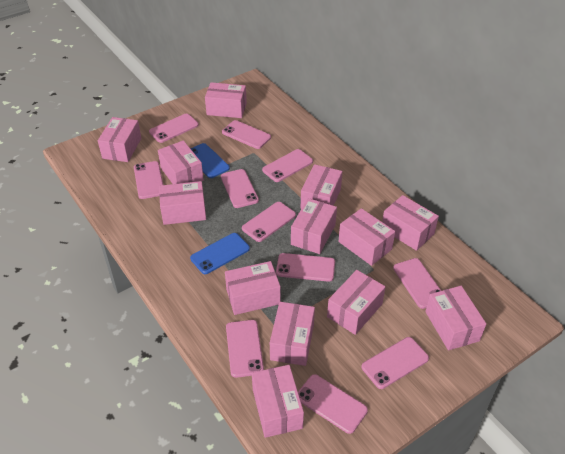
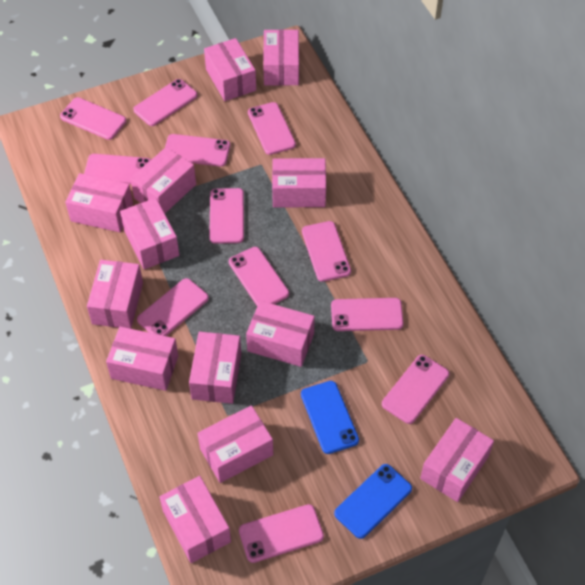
pink phone: [134,161,163,199] [149,114,199,143] [221,169,259,208] [222,120,271,149] [226,320,264,378] [242,202,296,242] [262,149,313,182] [276,253,335,282] [298,374,368,434] [361,337,429,389] [393,258,441,309] = 11 -> [60,97,126,140] [84,154,151,184] [133,79,198,126] [137,278,209,336] [165,134,230,167] [209,188,244,244] [229,247,289,306] [239,504,324,563] [248,102,296,155] [302,221,351,282] [331,298,403,331] [382,355,449,424] = 12

